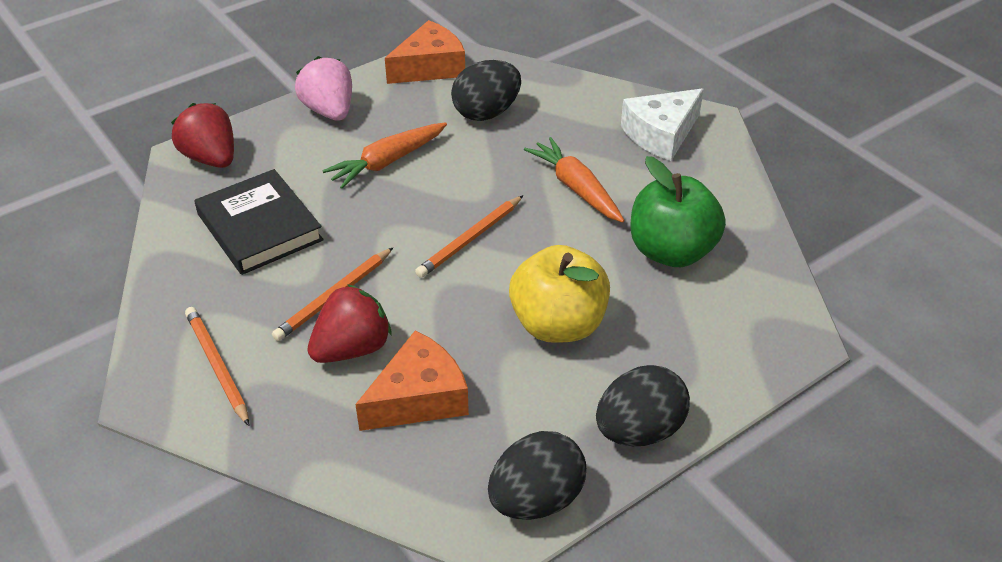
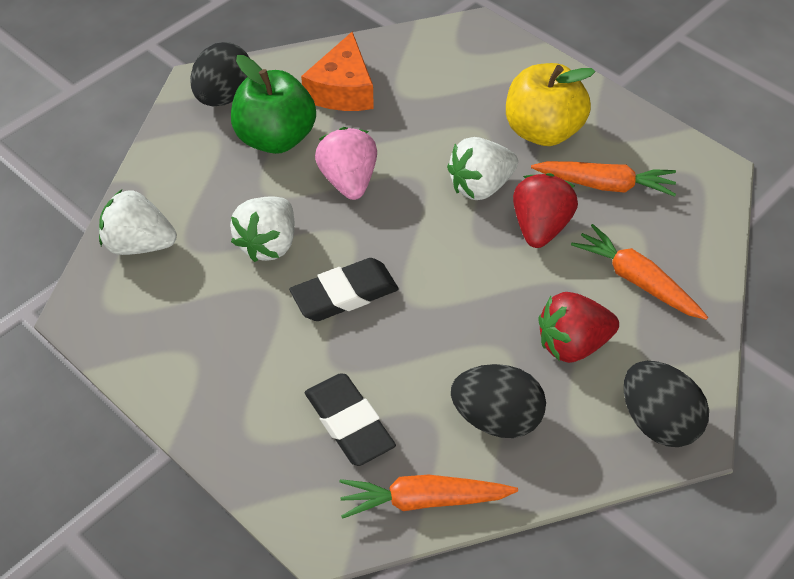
black book: [194,169,324,275] = 1 -> none = 0
black eraser: none = 0 -> [289,258,398,321] [305,374,396,466] = 2
orange carrot: [322,122,447,189] [524,137,624,222] = 2 -> [340,475,518,519] [531,161,676,197] [571,224,708,320] = 3
orange cheese: [355,331,469,431] [385,20,465,84] = 2 -> [301,31,374,111] = 1
orange pencil: [185,307,249,426] [272,248,393,341] [415,195,523,278] = 3 -> none = 0
white cheese: [621,89,704,161] = 1 -> none = 0
white strawberry: none = 0 -> [99,190,177,255] [230,196,295,262] [447,137,518,200] = 3

